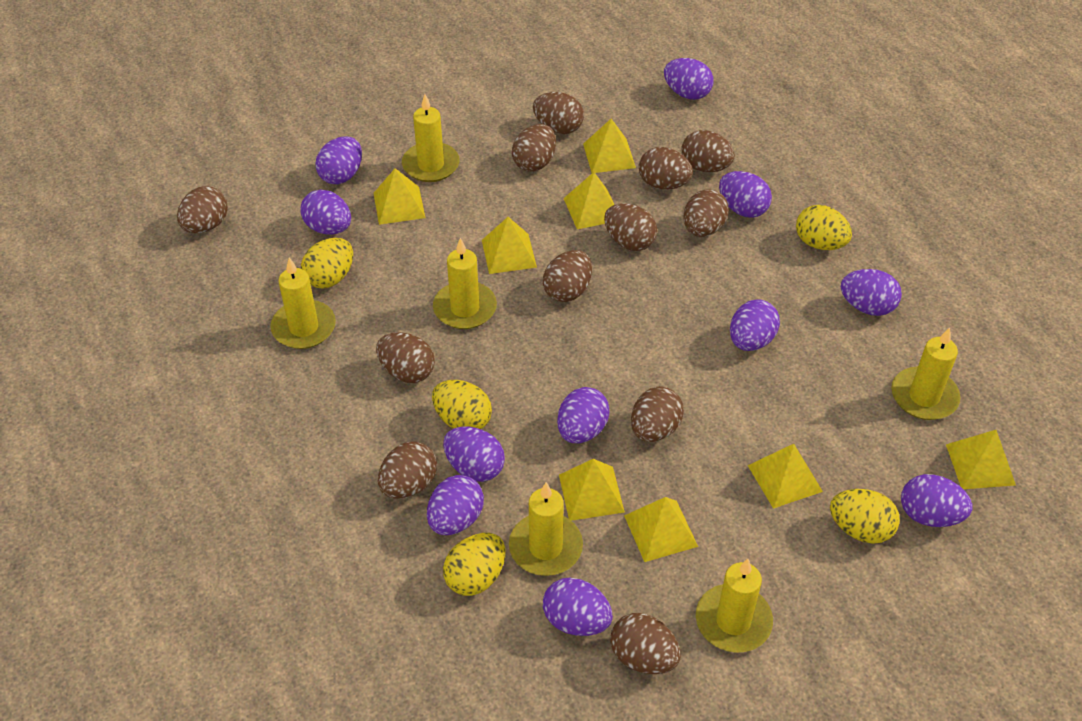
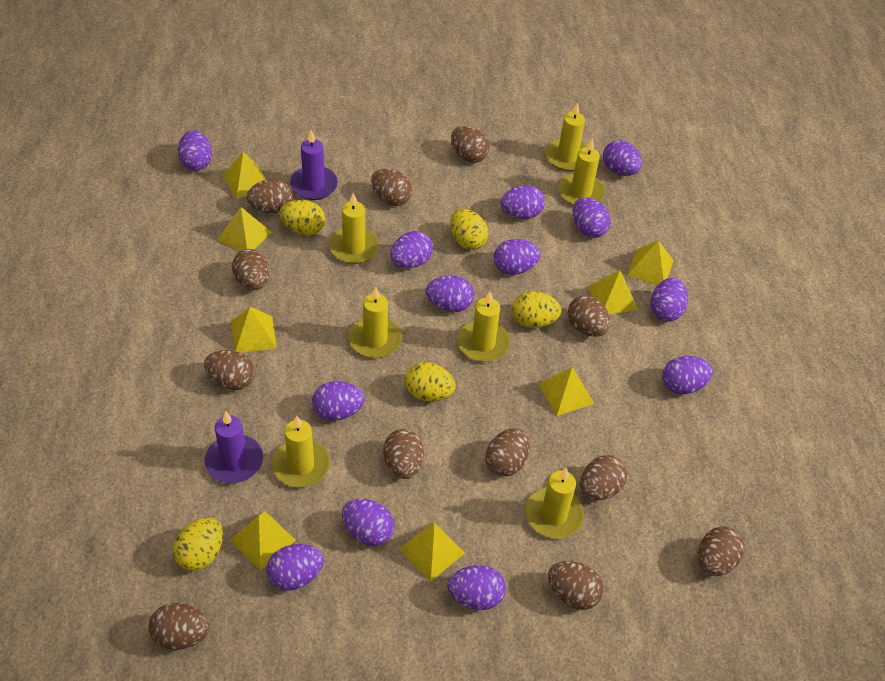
purple candle: none = 0 -> [205,411,263,483] [290,130,338,200] = 2
purple egg: [300,190,351,235] [315,136,362,184] [427,475,484,535] [443,426,505,482] [543,577,613,636] [557,387,610,443] [664,58,713,100] [719,171,772,218] [730,299,780,351] [841,269,902,316] [901,474,972,527] = 11 -> [178,130,212,171] [266,544,324,591] [312,381,365,421] [342,499,394,546] [390,231,433,268] [426,275,474,312] [447,565,506,610] [494,239,540,275] [500,185,545,219] [573,197,611,238] [603,140,642,176] [651,277,688,322] [662,356,713,394] = 13
yellow candle: [270,258,336,349] [402,94,460,182] [433,238,497,329] [509,482,583,576] [696,559,773,653] [891,327,960,420] = 6 -> [272,415,330,487] [329,193,379,264] [349,287,402,358] [457,291,510,362] [525,468,584,538] [545,102,587,171] [558,138,605,205] = 7

